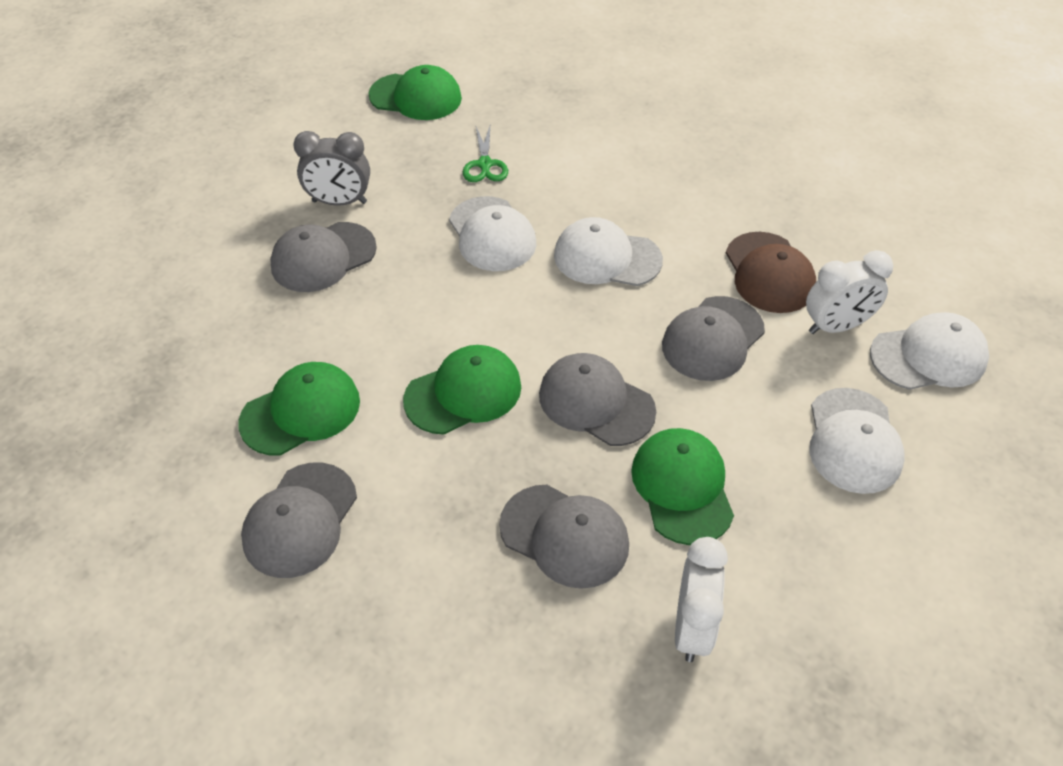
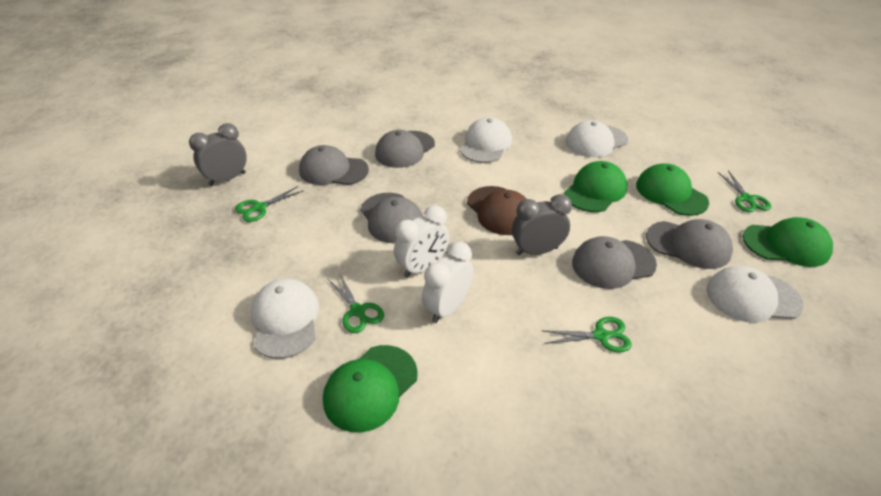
green scissors: [463,126,508,182] = 1 -> [235,186,304,222] [328,273,384,333] [543,317,632,352] [718,170,771,212] = 4
grey clock: [294,131,370,206] = 1 -> [189,123,247,186] [512,194,572,255] = 2

